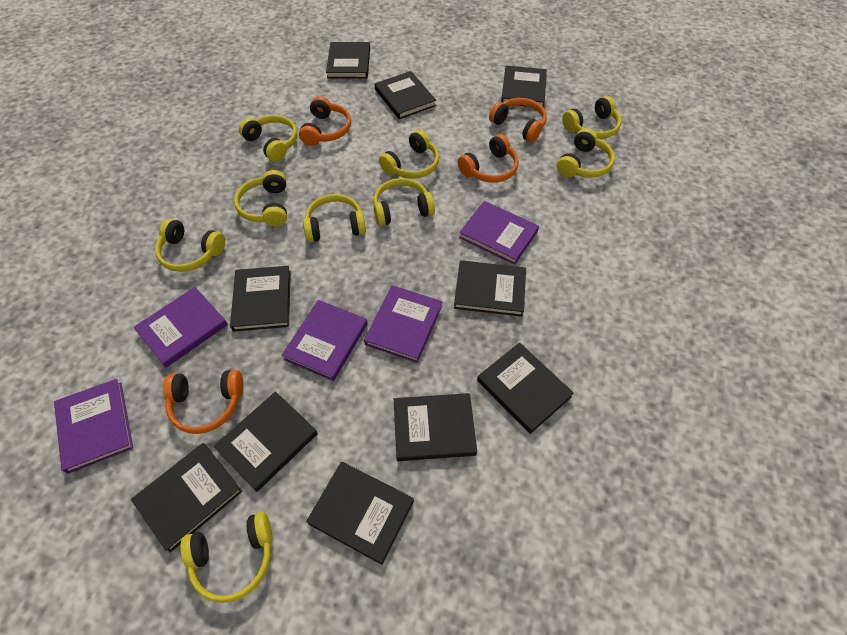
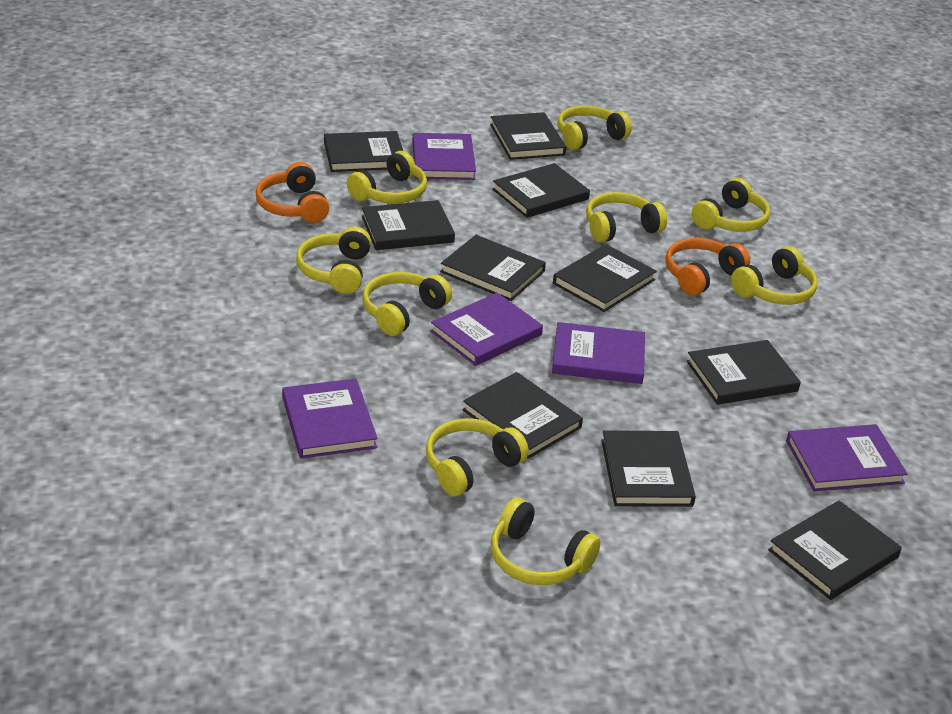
orange headphones: [163,370,243,434] [299,96,351,146] [458,134,519,183] [489,98,547,142] = 4 -> [256,162,329,223] [665,238,750,296] = 2

